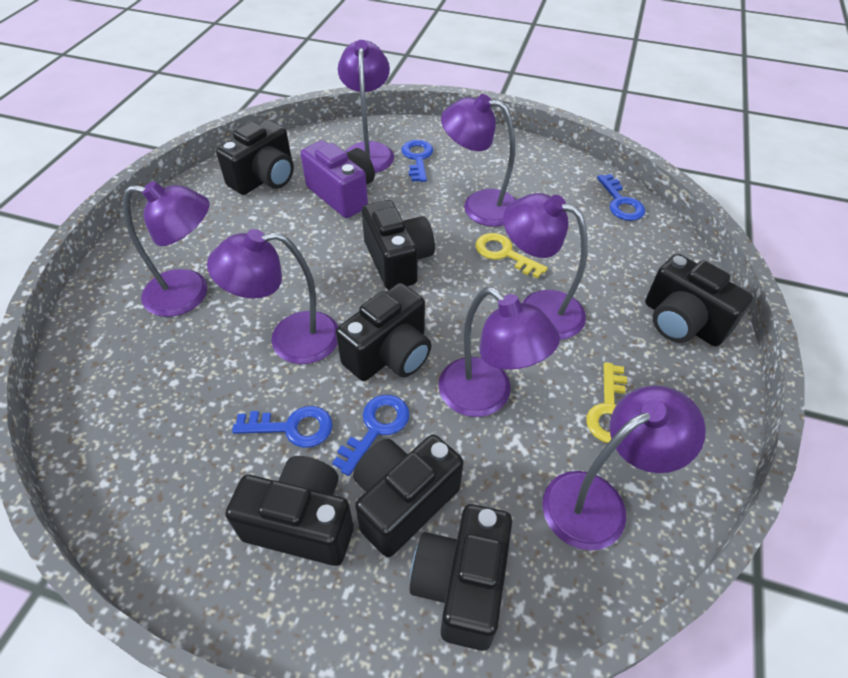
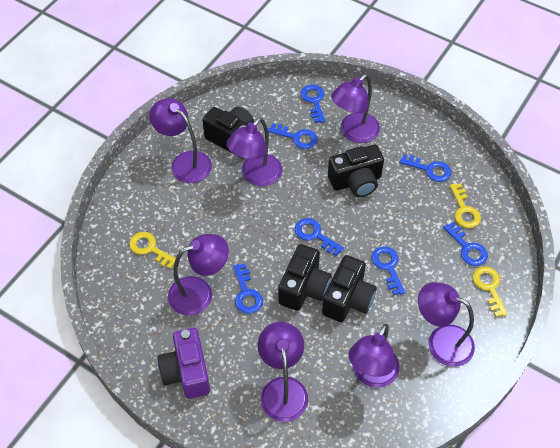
black camera: [216,120,294,195] [225,456,354,566] [336,283,431,381] [353,435,464,557] [362,200,435,290] [410,504,512,651] [645,254,753,347] = 7 -> [202,107,254,159] [278,244,332,311] [322,255,377,322] [328,145,384,197] = 4
blue key: [232,406,333,448] [332,395,410,476] [401,140,433,182] [597,174,645,221] = 4 -> [233,263,263,314] [268,123,318,149] [295,218,344,256] [301,84,326,123] [372,246,405,295] [400,154,451,182] [443,222,488,266] = 7
yellow key: [475,233,548,278] [586,362,627,443] = 2 -> [129,232,176,269] [450,183,481,228] [473,266,508,317] = 3

